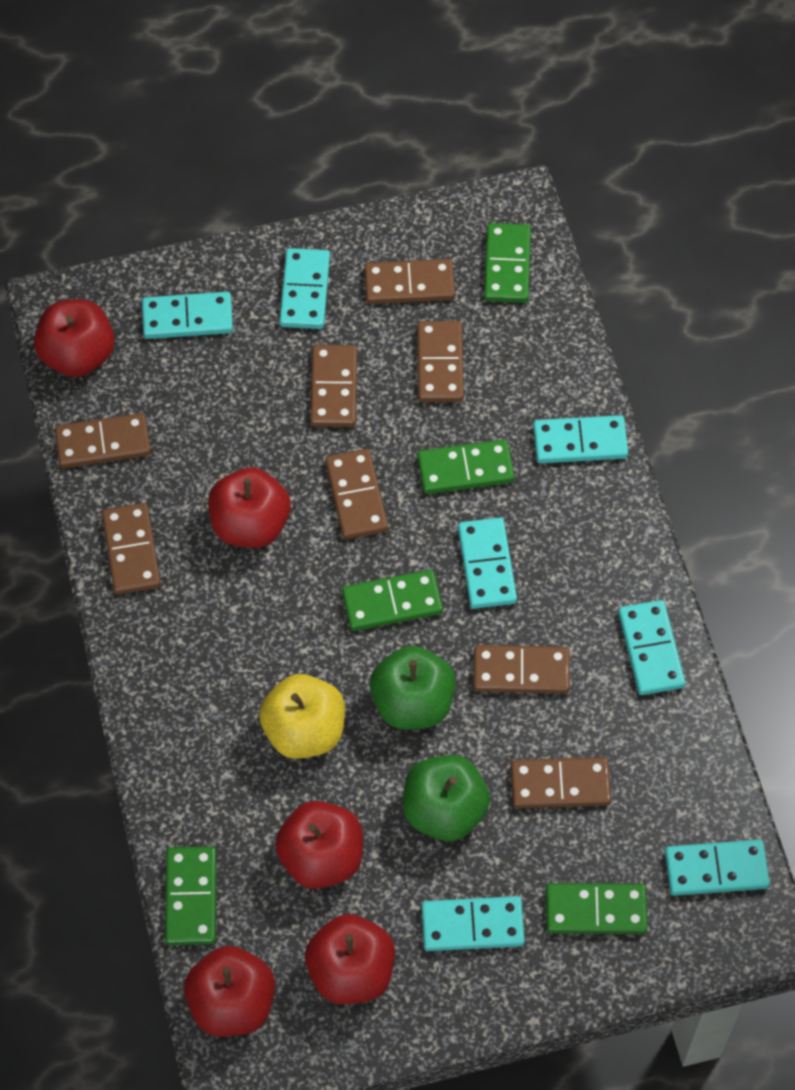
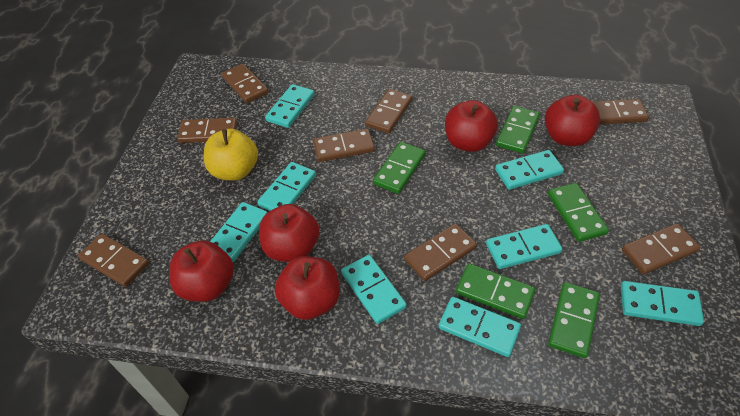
green apple: [370,646,456,729] [403,755,490,841] = 2 -> none = 0
turquoise domino: [142,292,233,339] [279,248,330,329] [421,896,525,951] [458,518,517,609] [533,415,628,463] [618,600,685,695] [665,840,770,896] = 7 -> [210,202,268,262] [257,162,316,211] [265,84,315,128] [341,255,407,324] [438,297,521,357] [486,224,562,269] [495,150,564,190] [621,281,704,326] = 8

